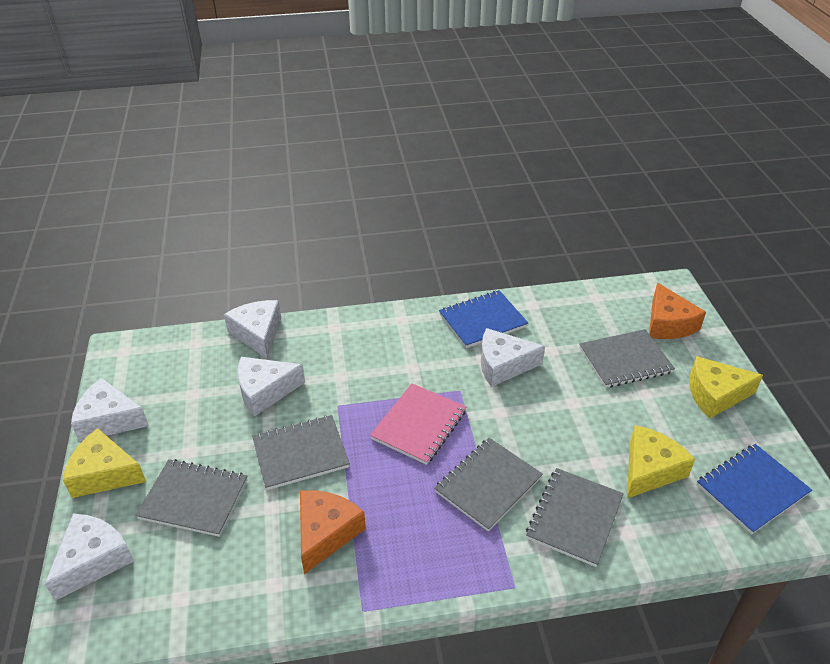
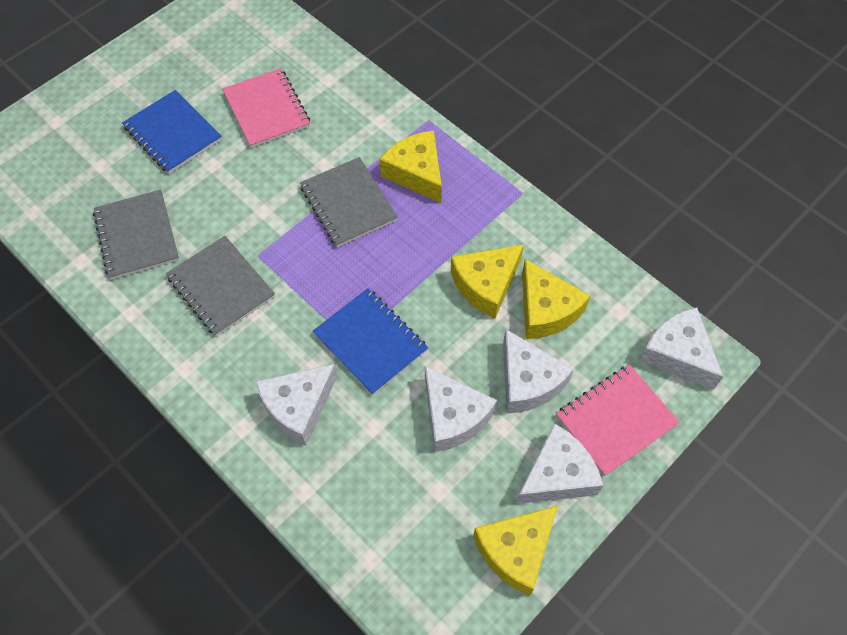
grey notebook: [135,459,248,537] [252,415,350,490] [434,438,543,532] [526,468,624,567] [579,329,675,388] = 5 -> [93,190,179,280] [166,236,275,337] [300,157,398,247] = 3
orange cheese: [300,490,366,574] [649,283,706,339] = 2 -> none = 0
pink notebook: [370,383,466,465] = 1 -> [222,68,310,148] [556,364,680,476] = 2
yellow cheese: [63,428,146,498] [627,425,695,498] [689,356,763,418] = 3 -> [380,130,442,203] [451,244,524,318] [473,506,557,596] [522,259,590,339] = 4

